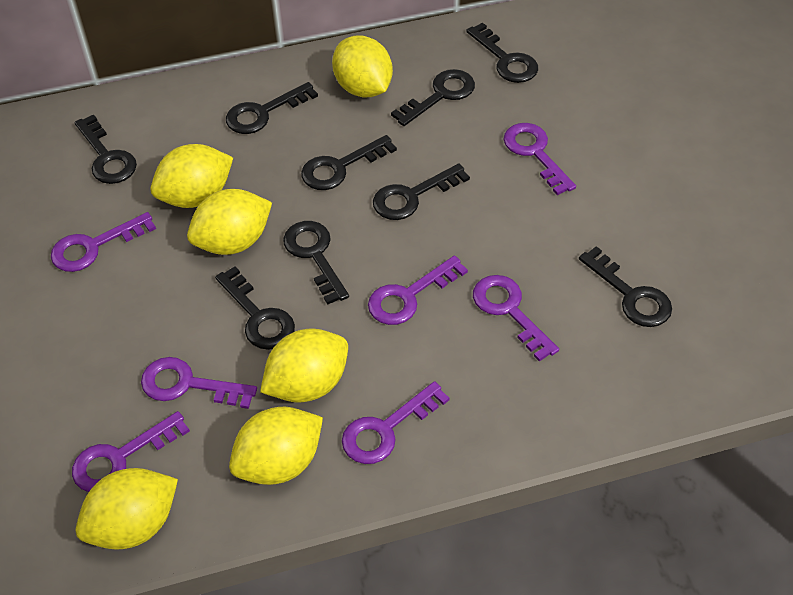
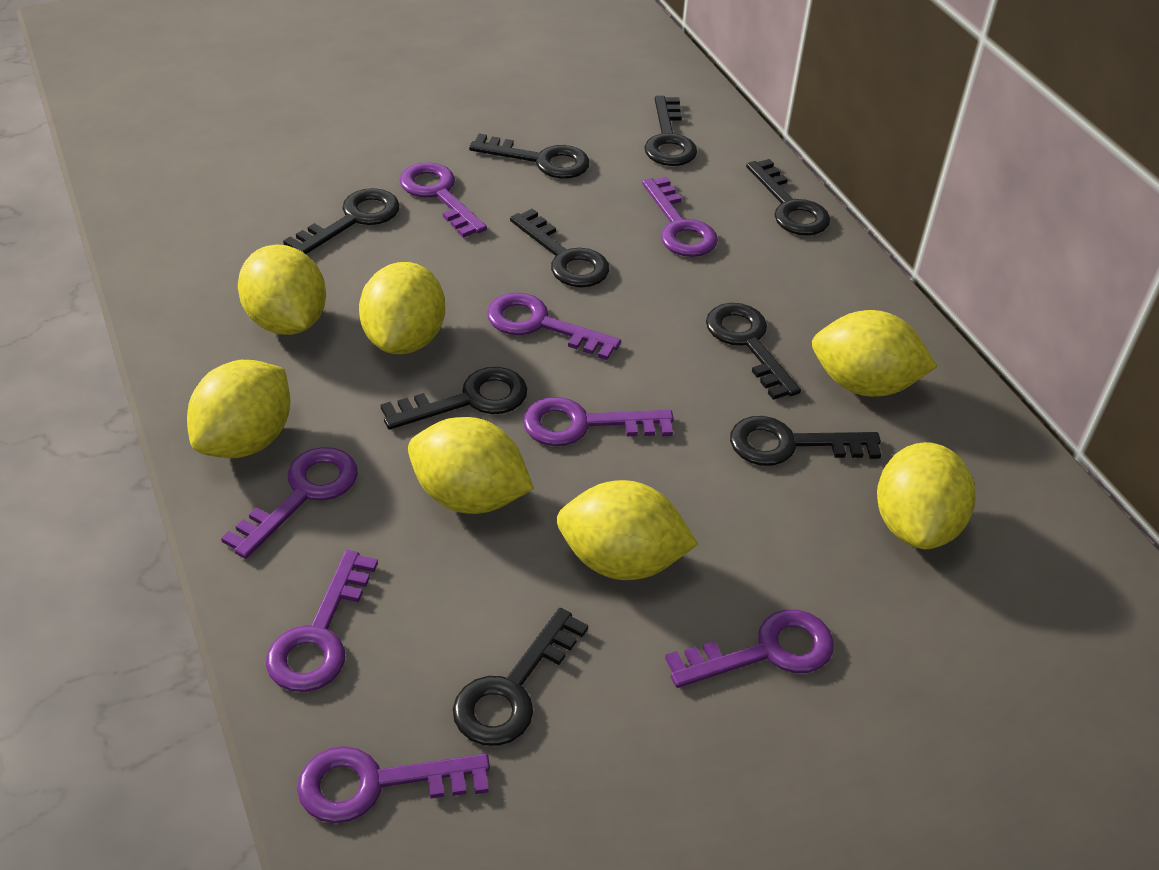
purple key: [51,212,156,272] [72,411,190,492] [141,357,257,409] [342,381,449,464] [368,255,468,325] [473,275,559,361] [504,123,576,195] = 7 -> [221,447,358,559] [266,550,378,692] [297,746,490,823] [399,162,487,238] [487,293,621,360] [523,397,674,446] [642,177,718,257] [665,609,834,688] = 8
yellow lemon: [75,468,178,550] [151,144,233,208] [187,189,272,255] [229,406,323,485] [260,328,348,403] [332,35,393,98] = 6 -> [187,360,291,458] [238,244,326,335] [359,262,445,354] [408,417,534,514] [557,480,698,580] [812,310,937,397] [877,442,976,549] = 7

